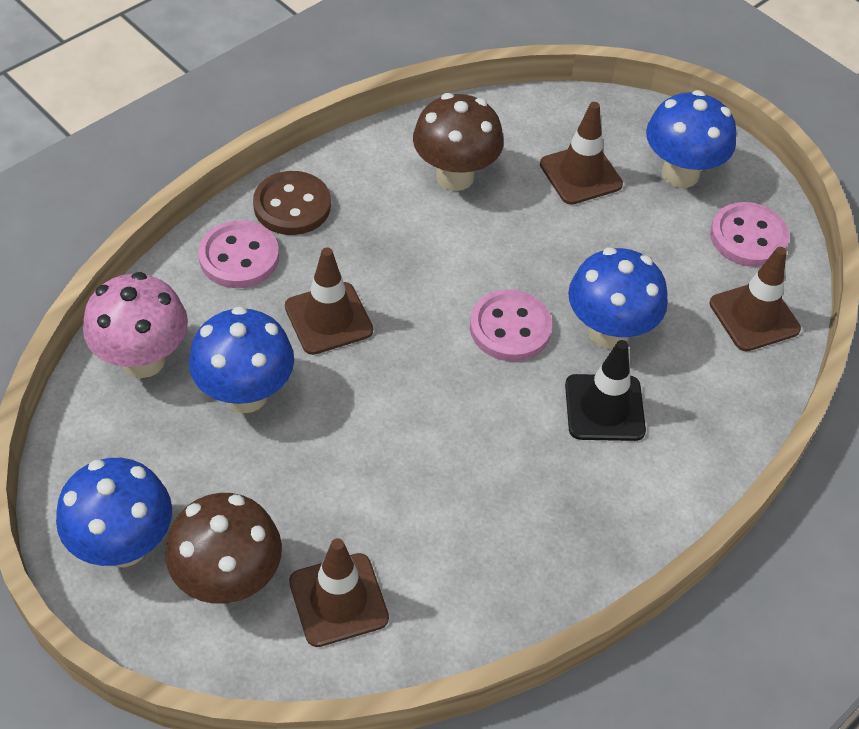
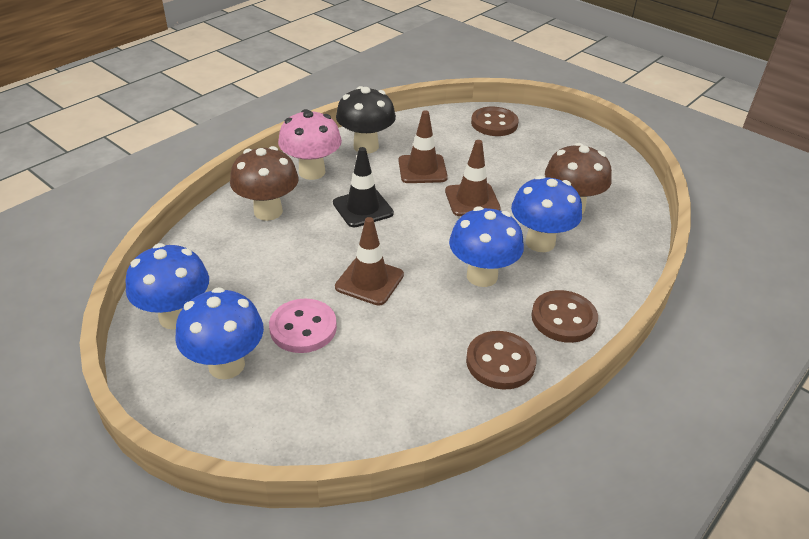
black mushroom: none = 0 -> [336,86,396,154] = 1
brown button: [253,171,331,235] = 1 -> [466,331,536,390] [471,107,519,136] [531,290,598,343] = 3
brown traffic cone: [285,247,373,355] [289,538,389,647] [540,102,623,205] [710,247,801,351] = 4 -> [335,217,404,306] [398,110,448,183] [445,140,501,216] = 3
pink button: [198,220,279,288] [470,289,552,361] [710,202,789,267] = 3 -> [269,299,337,353] = 1

